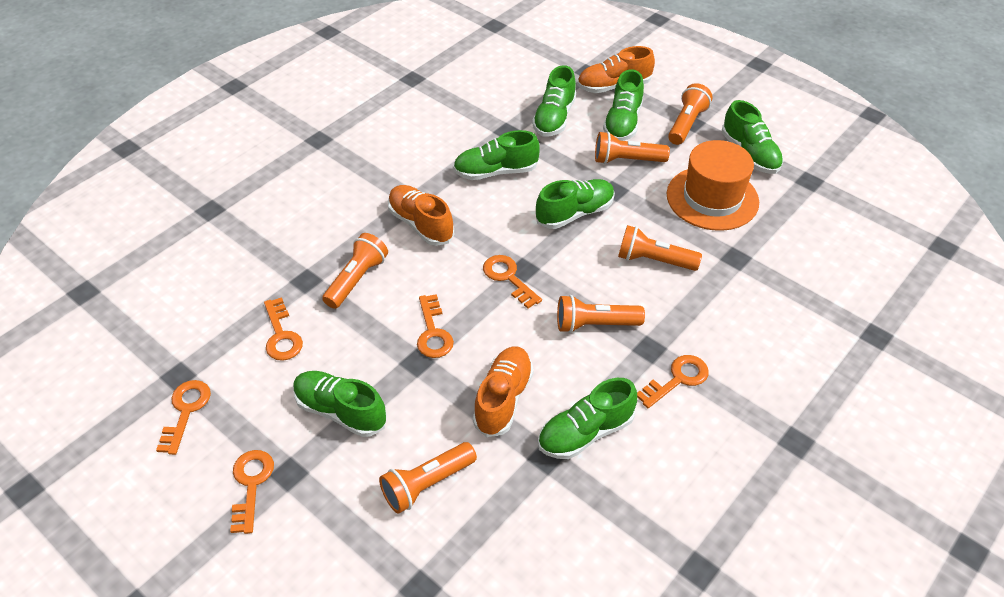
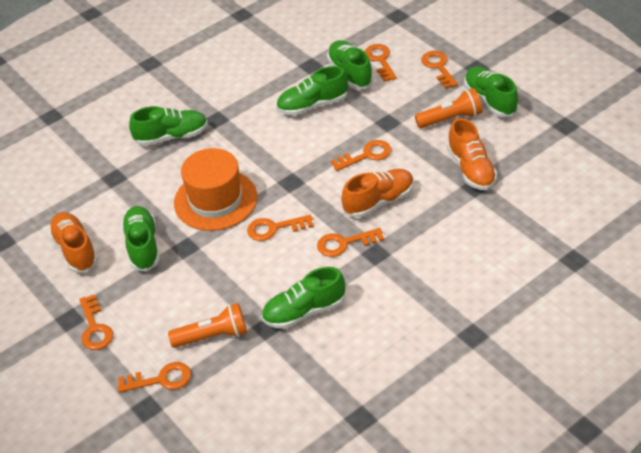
green shoe: [293,371,387,437] [453,130,540,180] [532,65,576,136] [536,179,615,229] [538,378,637,459] [603,69,644,141] [722,100,783,174] = 7 -> [121,206,160,271] [129,106,208,146] [262,267,345,329] [276,66,348,116] [327,40,374,89] [464,66,518,117] = 6
orange flashlight: [322,233,388,309] [379,442,477,513] [557,295,645,333] [595,132,670,164] [618,225,702,271] [668,83,713,145] = 6 -> [168,303,247,348] [415,88,482,128] = 2
orange key: [156,380,211,455] [230,450,274,534] [264,297,303,361] [417,294,454,358] [483,255,542,309] [637,355,709,408] = 6 -> [79,294,113,350] [117,362,191,393] [247,215,313,241] [317,228,384,257] [331,140,391,171] [365,44,397,82] [421,51,458,89] = 7

